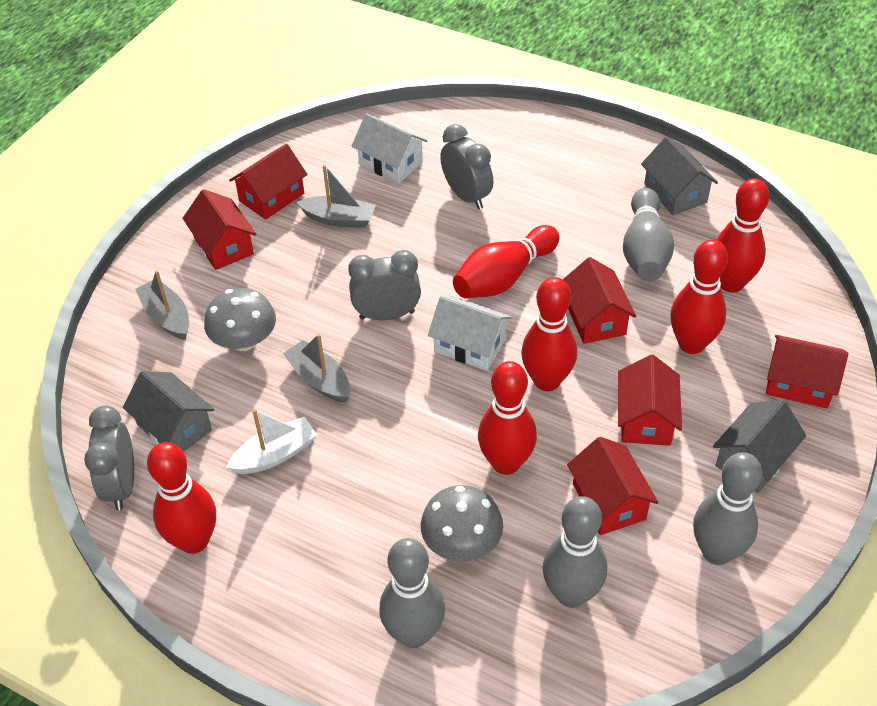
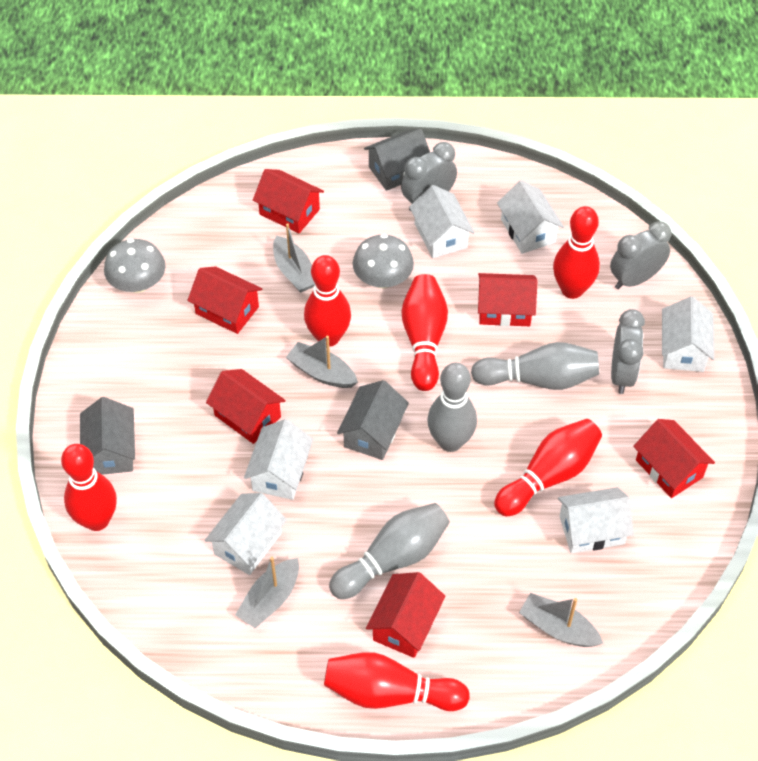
grey boat: [135,270,189,340] [283,334,350,403] [297,165,376,228] = 3 -> [235,557,299,628] [273,223,315,293] [286,336,358,388] [519,593,603,647] = 4
grey bowling pin: [379,538,445,648] [542,496,607,608] [623,188,674,282] [693,452,762,565] = 4 -> [329,503,450,599] [427,363,477,452] [471,342,599,390] = 3
white boat: [226,409,317,474] = 1 -> none = 0
white house: [352,113,427,184] [428,296,512,371] = 2 -> [205,493,287,575] [244,419,313,500] [409,185,475,258] [497,180,564,254] [558,487,634,553] [662,296,715,372] = 6

